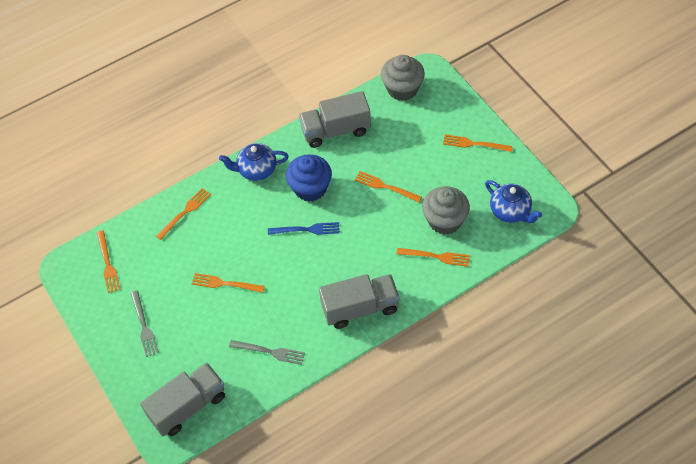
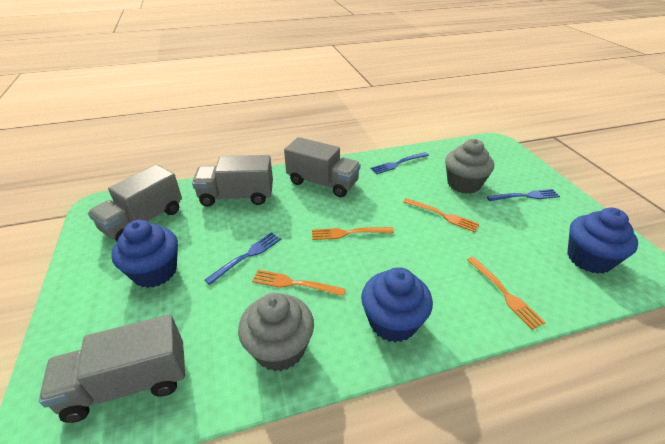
blue cupcake: [286,154,332,202] = 1 -> [111,220,178,288] [361,267,433,342] [567,208,638,274] = 3
blue fork: [268,222,340,235] = 1 -> [205,232,281,285] [371,152,429,174] [487,189,560,201] = 3
blue teapot: [219,143,289,181] [485,180,542,223] = 2 -> none = 0
grey fork: [131,291,159,357] [229,340,305,365] = 2 -> none = 0
grey truck: [140,363,225,436] [299,91,371,148] [319,274,399,329] = 3 -> [39,315,185,423] [88,164,182,241] [192,155,273,206] [284,137,361,197] = 4
orange fork: [97,230,121,293] [156,188,211,240] [192,273,265,293] [355,171,422,202] [397,248,470,267] [443,134,513,152] = 6 -> [252,270,345,296] [312,227,394,240] [403,198,480,232] [467,257,546,330] = 4

